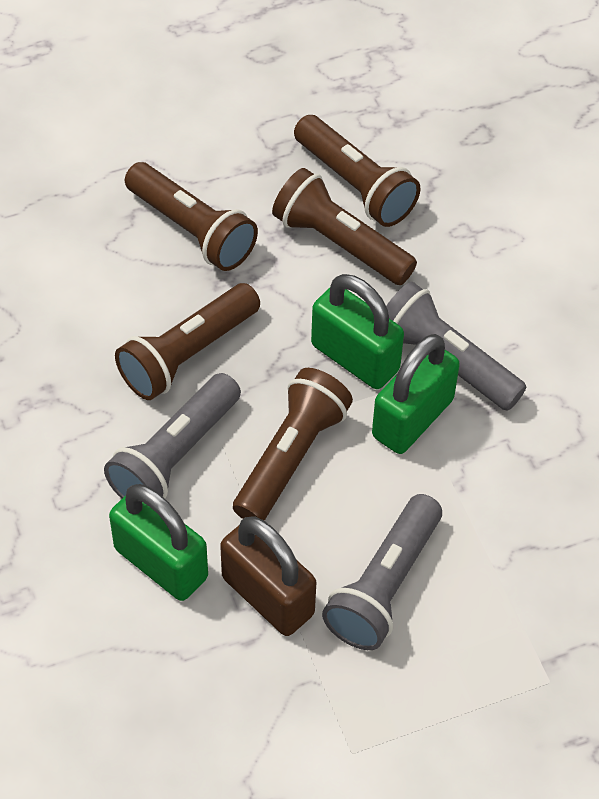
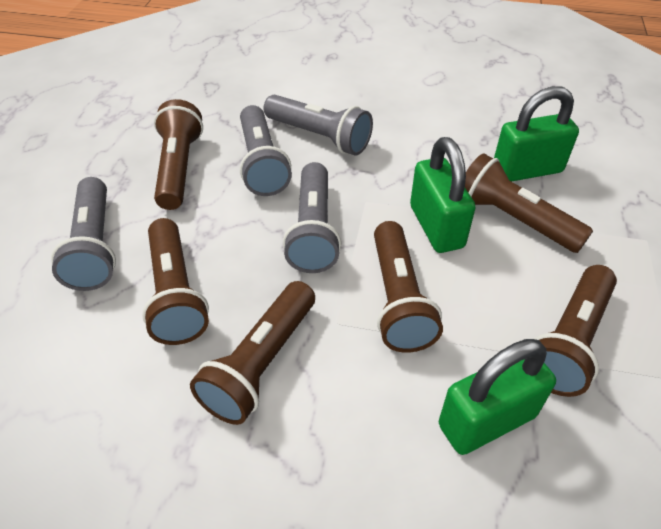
brown flashlight: [115,283,260,400] [125,162,258,271] [233,368,353,521] [272,168,417,285] [294,115,421,227] = 5 -> [142,218,209,345] [154,99,203,210] [190,281,315,425] [374,221,443,353] [465,153,593,253] [534,265,617,397] = 6
brown padlock: [220,516,316,636] = 1 -> none = 0
grey flashlight: [104,373,241,499] [322,494,442,650] [386,282,526,411] = 3 -> [51,177,116,291] [240,105,292,196] [264,95,373,155] [283,162,341,273] = 4

